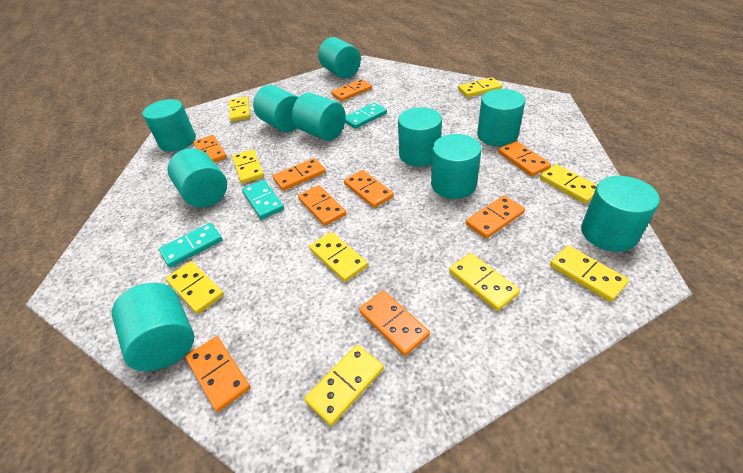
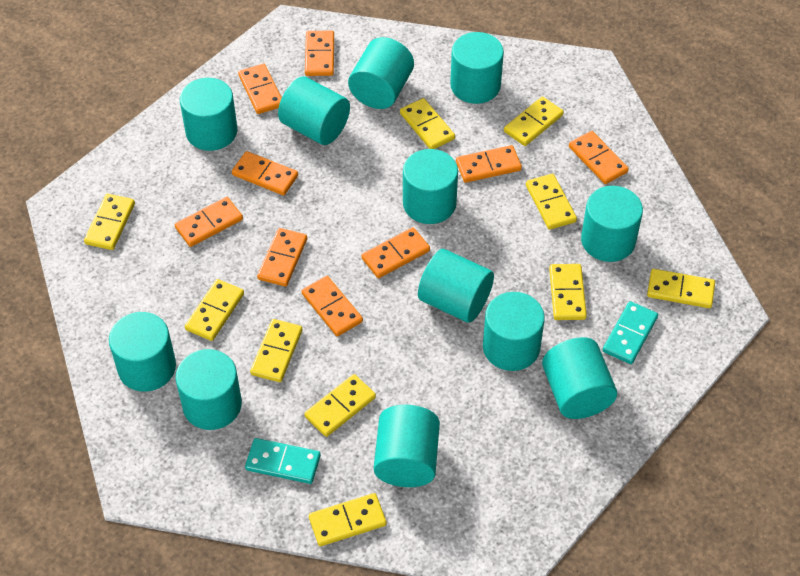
turquoise cylinder: [112,283,194,371] [143,99,196,152] [168,148,227,208] [253,85,298,132] [292,92,346,141] [318,37,361,79] [398,107,442,167] [431,134,482,199] [477,89,525,146] [581,176,660,252] = 10 -> [109,312,176,392] [176,349,242,430] [180,78,237,151] [278,76,350,145] [348,37,414,109] [374,405,440,487] [403,149,458,224] [418,249,494,323] [450,32,504,104] [483,292,545,371] [542,337,617,419] [581,186,643,262] = 12
turquoise domino: [159,223,222,268] [242,180,284,219] [345,103,387,129] = 3 -> [245,438,321,484] [603,301,658,364] = 2
yellow domino: [166,261,224,314] [229,96,250,122] [232,149,264,184] [304,345,384,426] [309,232,368,282] [449,253,520,311] [458,77,502,98] [540,164,597,204] [550,246,629,302] = 9 -> [84,194,135,250] [185,279,244,341] [250,319,302,382] [304,374,376,437] [309,493,386,546] [400,98,455,149] [504,97,564,146] [526,174,577,230] [549,264,587,320] [647,269,715,308] = 10

